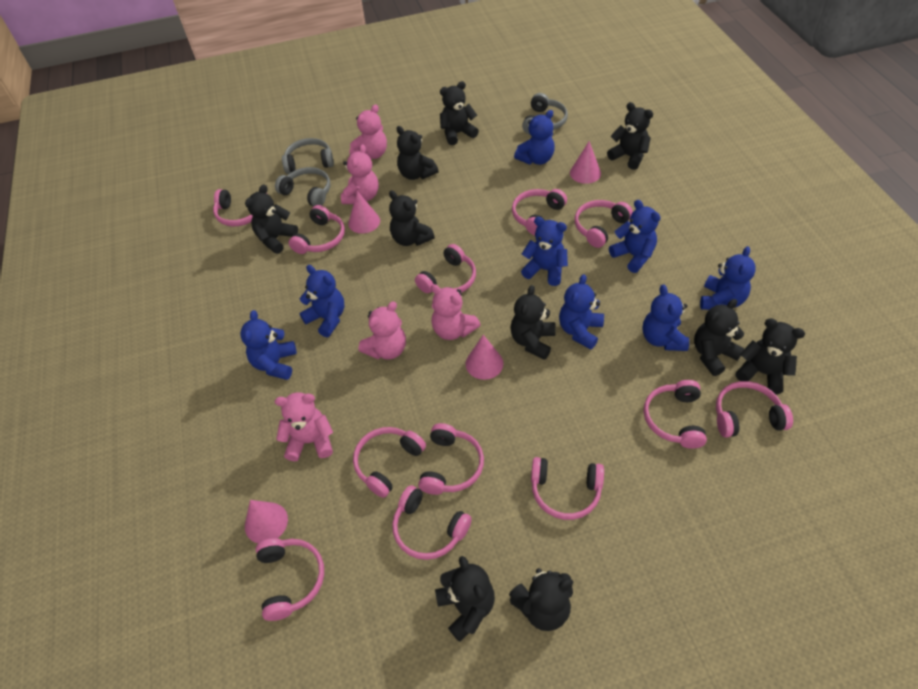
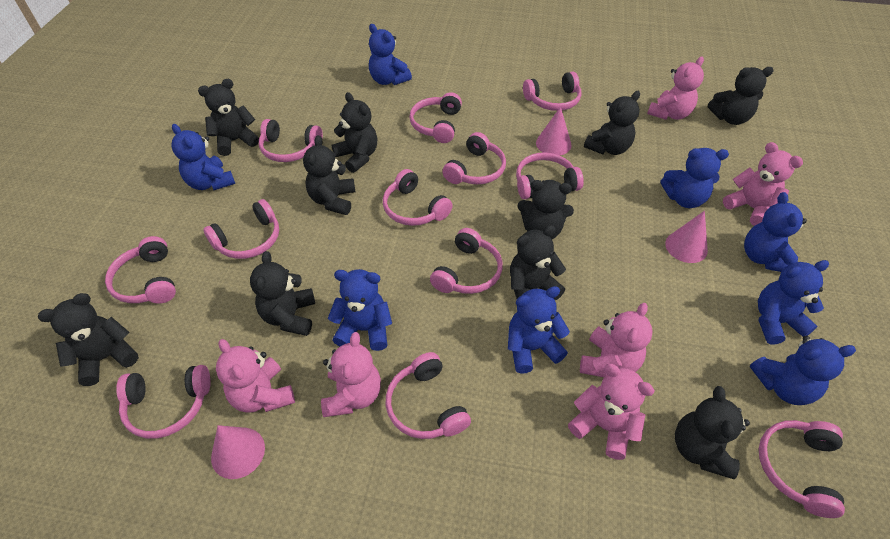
grey headphones: [275,167,330,206] [282,138,334,174] [522,93,568,134] = 3 -> none = 0
pink cone: [245,500,288,543] [348,191,380,234] [466,335,503,380] [570,141,601,184] = 4 -> [211,425,265,479] [536,107,572,155] [665,211,708,263] = 3
pink teddy bear: [275,392,333,461] [341,144,379,204] [349,104,387,159] [359,301,406,360] [431,284,481,340] = 5 -> [216,339,295,413] [321,332,381,417] [568,364,655,460] [580,303,653,377] [647,57,704,120] [723,142,803,226] = 6

